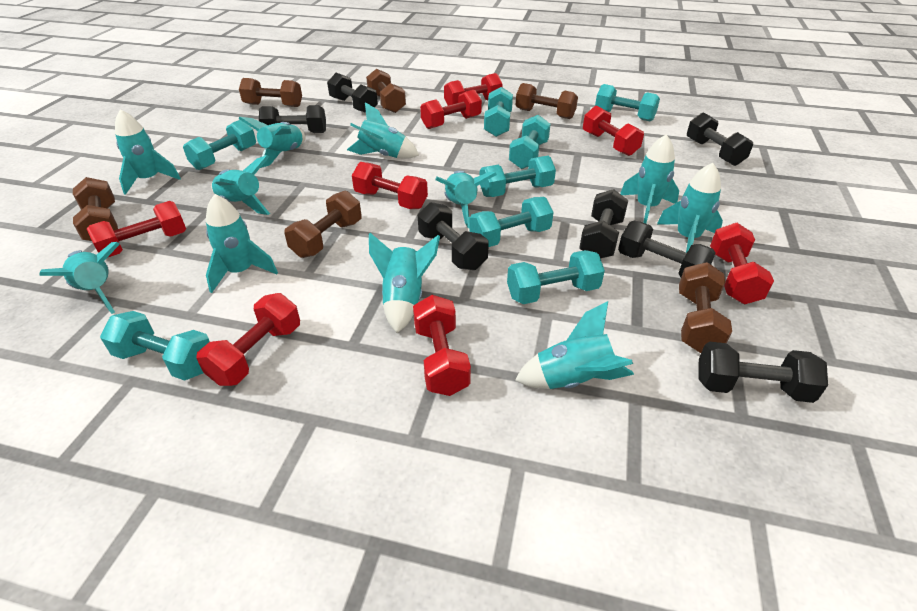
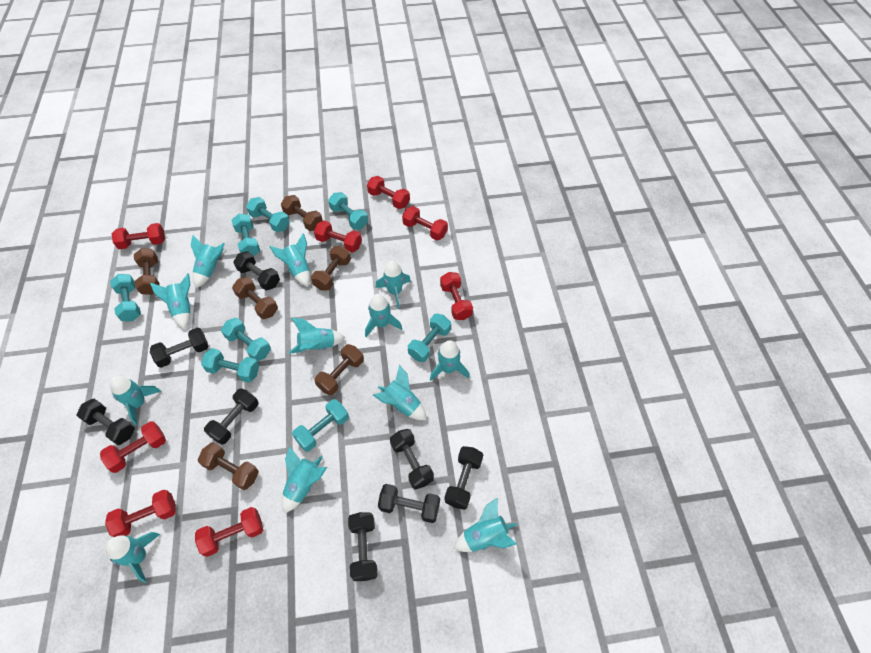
black dumbbell: [259,105,326,133] [327,73,378,113] [418,202,489,270] [579,189,628,258] [618,221,716,277] [687,112,753,166] [699,342,828,403] = 7 -> [77,399,135,445] [150,328,208,368] [204,388,259,445] [233,251,280,290] [348,512,378,581] [378,484,440,523] [390,429,434,490] [445,446,483,510] = 8
turquoise rocket: [39,242,120,314] [115,109,181,195] [206,194,278,293] [211,155,270,215] [239,117,306,168] [347,102,419,159] [369,233,440,333] [435,171,497,228] [515,301,634,389] [620,134,679,224] [657,163,723,253] = 11 -> [106,532,160,583] [110,376,161,425] [150,273,191,330] [191,235,225,288] [270,233,310,287] [282,446,327,513] [289,318,345,354] [365,294,402,337] [373,365,426,420] [376,261,411,309] [430,340,469,381] [453,497,517,552] = 12

